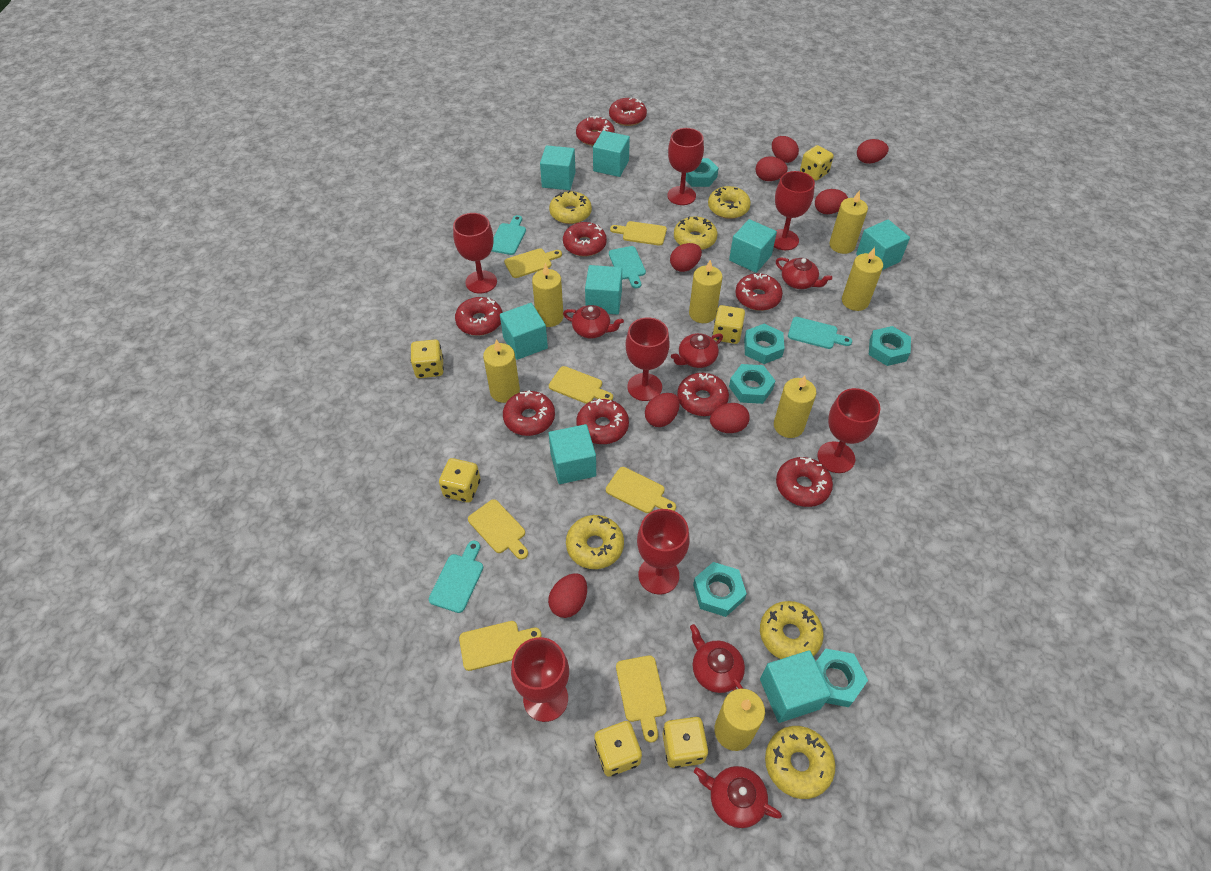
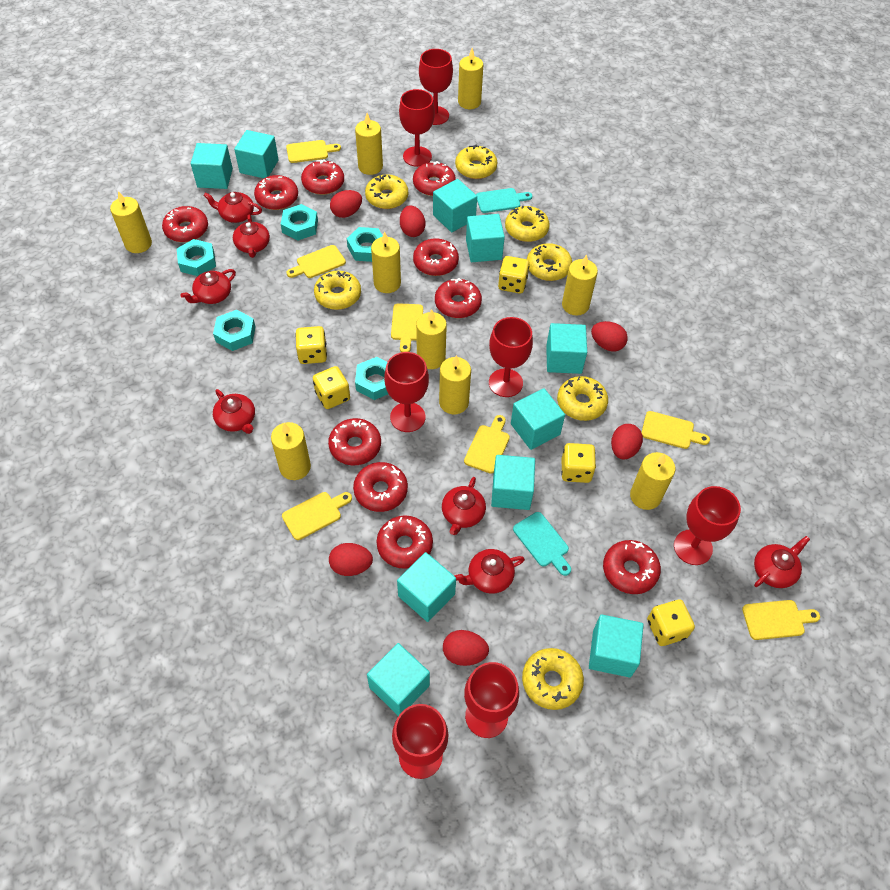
red donut: [455,297,503,336] [503,390,555,436] [563,222,607,257] [576,116,615,146] [576,398,629,444] [609,98,647,126] [677,373,729,416] [736,273,783,311] [776,457,833,507] = 9 -> [162,206,208,242] [254,175,298,210] [301,160,344,195] [328,418,381,465] [353,462,408,512] [376,515,433,569] [413,161,456,196] [413,239,459,276] [435,278,482,318] [603,540,661,594] = 10
red egg: [548,573,587,618] [645,393,680,427] [670,243,702,272] [710,403,750,433] [756,156,788,181] [772,136,799,163] [815,189,848,214] [857,139,889,164] = 8 -> [329,543,373,576] [330,190,362,218] [400,205,425,237] [443,630,489,666] [591,321,628,351] [611,424,643,460] = 6
red teapot: [563,305,624,338] [671,333,723,368] [690,624,745,693] [694,766,782,828] [776,257,832,289] = 5 -> [180,269,236,304] [204,192,262,223] [213,389,255,434] [233,215,270,258] [442,477,486,535] [454,549,525,594] [754,536,810,588] = 7
turquoise cube: [500,303,548,360] [540,145,576,190] [549,424,596,484] [585,265,622,315] [593,131,630,177] [729,219,777,273] [760,650,831,723] [856,219,910,270] = 8 -> [191,143,233,189] [234,130,279,178] [367,643,430,716] [397,552,456,622] [433,179,477,232] [466,214,505,262] [491,455,535,510] [511,389,565,450] [546,323,587,374] [589,615,644,678] = 10
turquoise cutting board: [429,541,483,613] [492,215,526,255] [609,246,646,288] [788,317,852,349] = 4 -> [476,188,532,213] [513,512,571,576] = 2
turquoise nut: [686,158,719,187] [693,562,747,617] [729,364,775,404] [744,324,785,364] [816,649,868,707] [869,326,911,366] = 6 -> [177,239,216,276] [213,310,256,351] [281,204,318,241] [347,227,383,262] [355,357,388,400] = 5
yellow candle: [483,339,520,403] [532,263,564,327] [689,260,723,323] [714,689,765,751] [774,375,816,438] [829,190,868,254] [842,247,883,311] = 7 -> [110,191,152,253] [271,422,311,480] [355,113,383,175] [371,232,401,293] [416,309,447,369] [439,355,471,414] [458,48,483,109] [562,255,598,316] [630,452,675,510] = 9
yellow dice: [411,339,444,378] [439,458,481,503] [594,721,642,777] [662,717,708,768] [713,305,745,344] [800,145,834,181] = 6 -> [295,326,327,364] [313,366,350,409] [498,256,529,294] [561,443,596,483] [647,599,695,646] = 5
yellow donut: [549,190,592,224] [566,515,624,569] [674,216,718,250] [708,186,751,219] [760,601,824,659] [765,726,835,799] = 6 -> [314,271,361,310] [365,174,408,209] [455,145,497,179] [505,206,550,242] [522,648,584,710] [527,243,572,281] [557,376,608,421] = 7

